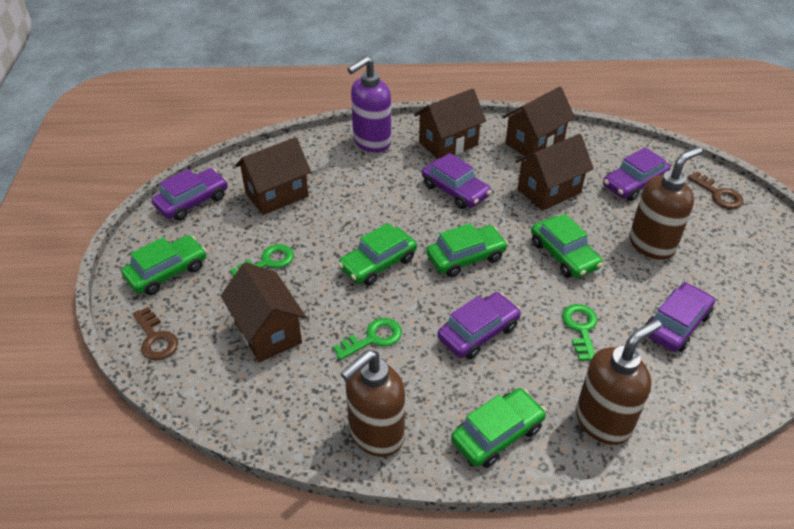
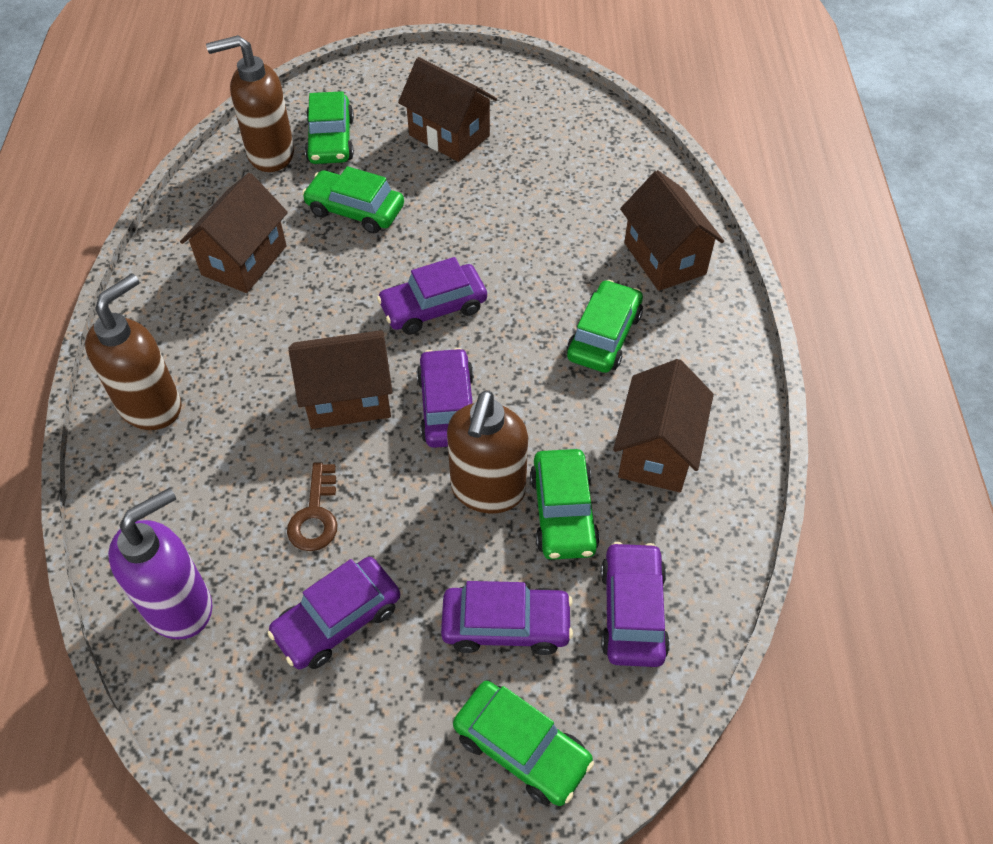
brown key: [133,307,178,361] [687,172,744,209] = 2 -> [287,462,338,551] = 1
green key: [230,244,294,277] [333,318,402,360] [562,304,598,362] = 3 -> none = 0

